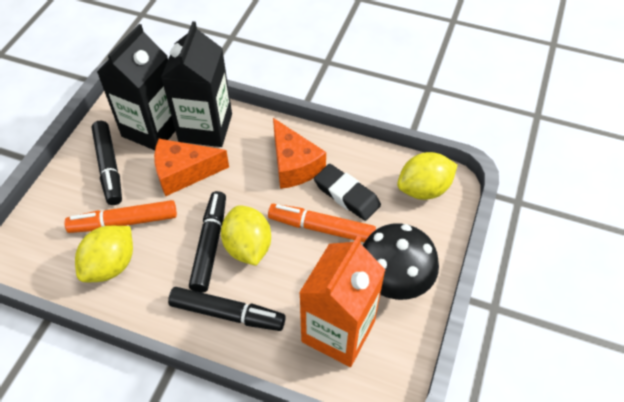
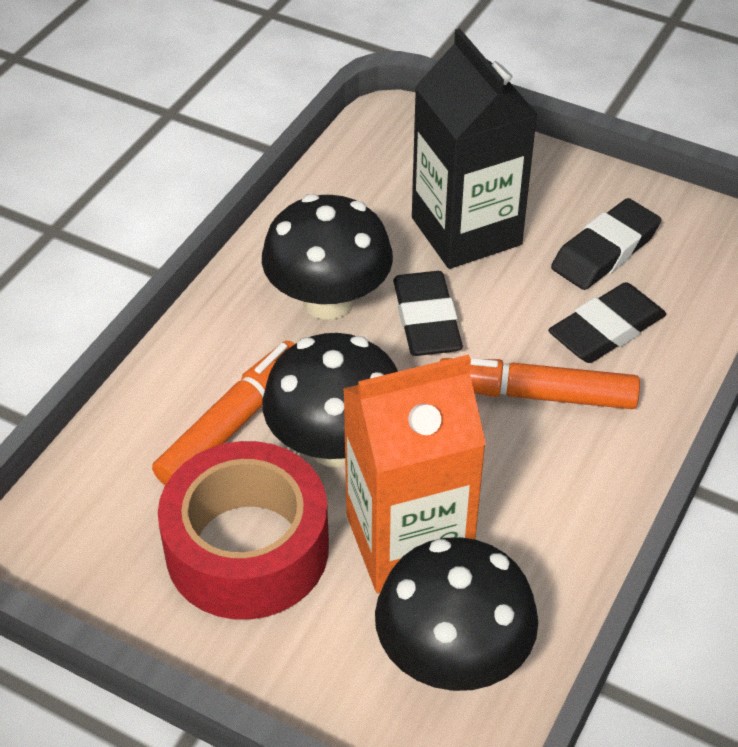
black carton: [97,24,175,150] [161,21,232,147] = 2 -> [412,28,538,269] = 1
black eraser: [314,164,381,221] = 1 -> [393,271,463,356] [548,282,666,363] [551,198,661,290] = 3
black marker: [91,121,122,205] [168,287,286,331] [189,191,226,293] = 3 -> none = 0
black mushroom: [363,223,439,300] = 1 -> [262,194,393,320] [262,333,398,467] [375,537,538,691] = 3
orange cheese: [154,139,229,196] [273,118,326,189] = 2 -> none = 0
red tape: none = 0 -> [158,441,329,620] = 1
yellow lemon: [75,226,133,282] [221,205,271,266] [397,152,457,200] = 3 -> none = 0

